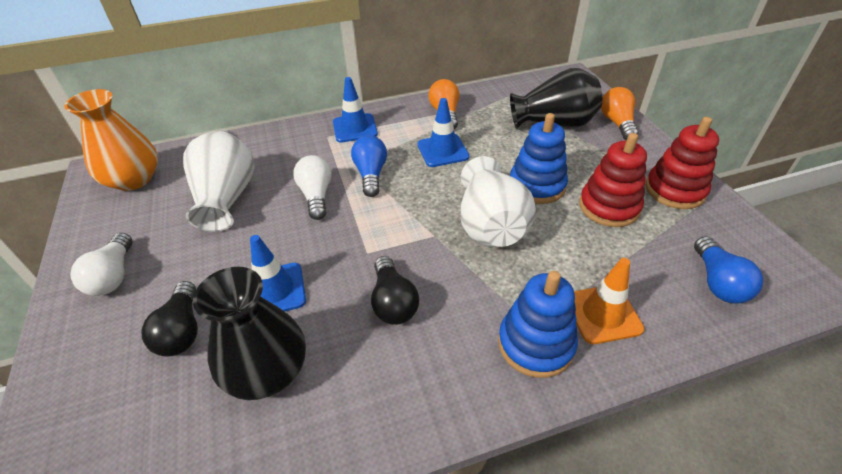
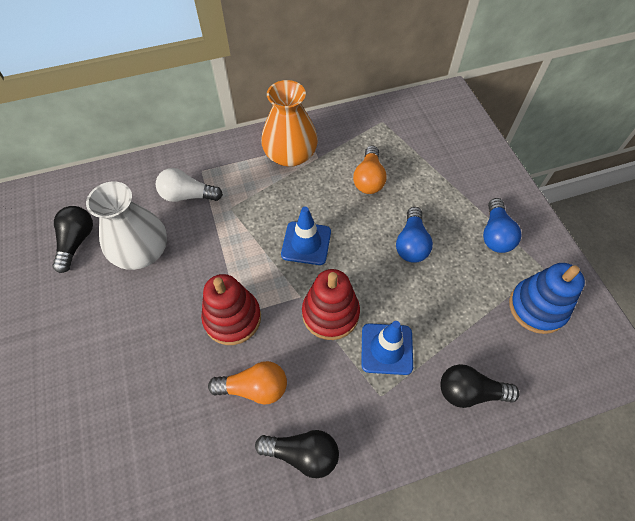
black light bulb: [142,281,198,357] [371,256,419,325] = 2 -> [52,206,93,273] [255,430,339,478] [441,364,519,408] = 3
black vase: [193,267,306,400] [510,68,602,129] = 2 -> none = 0
blue stacking toy: [498,271,578,378] [510,113,568,204] = 2 -> [509,263,585,334] = 1
blue traffic cone: [250,235,306,312] [333,77,378,142] [417,98,470,167] = 3 -> [281,207,331,265] [361,321,413,375] = 2
orange traffic cone: [574,258,645,344] = 1 -> none = 0
white light bulb: [70,233,133,296] [293,155,332,220] = 2 -> [156,168,223,202] = 1
white vase: [183,131,255,232] [461,156,536,247] = 2 -> [86,182,167,270] = 1

